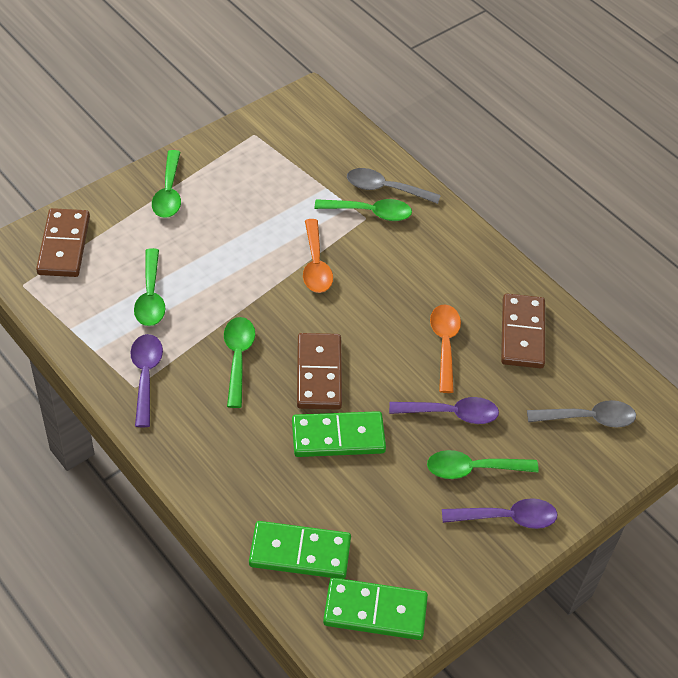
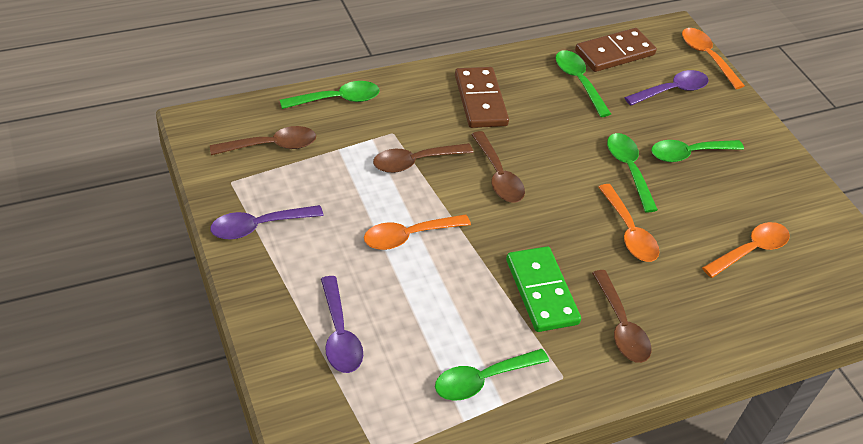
brown domino: [36,208,90,277] [297,333,342,410] [501,293,545,369] = 3 -> [455,67,509,128] [575,28,657,72] = 2
brown spoon: none = 0 -> [210,126,316,155] [373,143,473,173] [471,131,525,203] [592,270,652,363] = 4
green domino: [249,521,351,579] [292,411,386,457] [323,577,428,640] = 3 -> [506,246,581,332] = 1
grey spoon: [347,168,441,204] [527,400,636,428] = 2 -> none = 0
orange spoon: [303,219,333,293] [430,305,461,393] = 2 -> [364,214,471,250] [598,184,659,262] [682,28,745,89] [702,222,790,278] = 4

